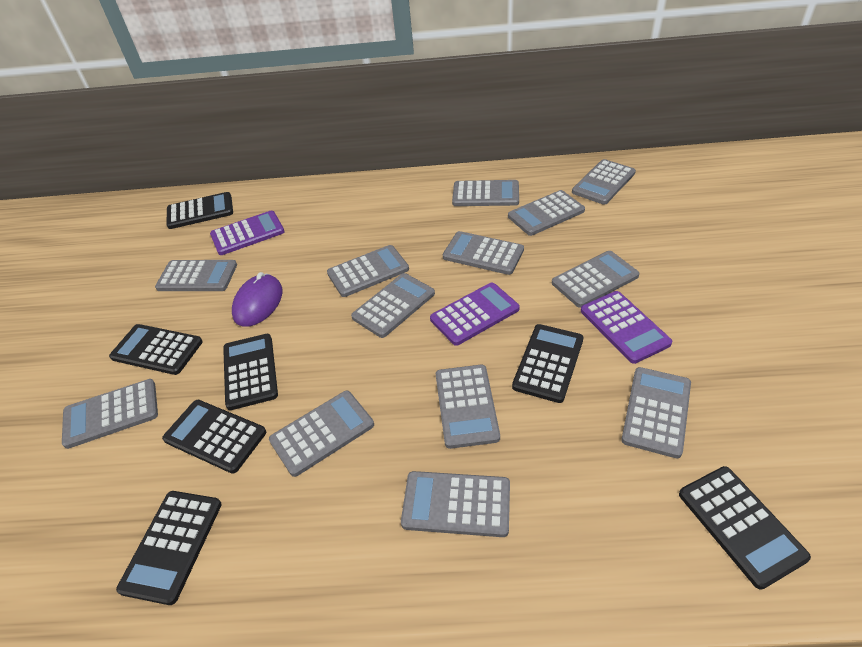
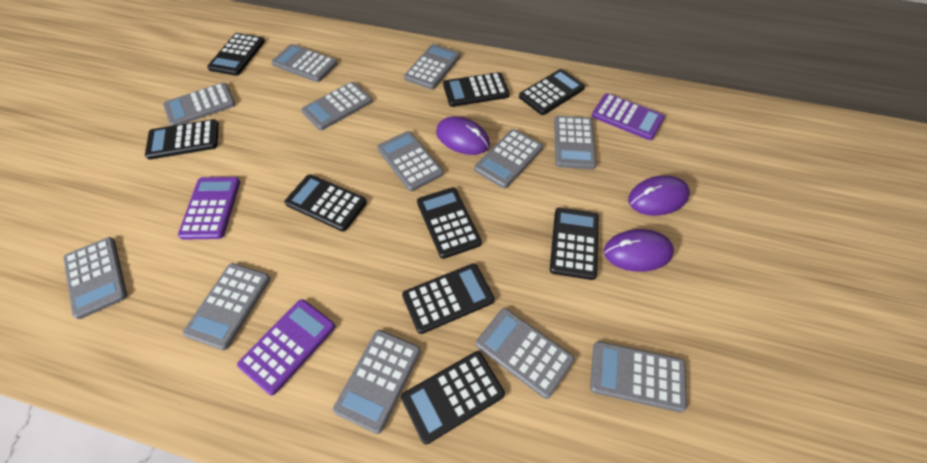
black calculator: [109,324,203,375] [116,491,222,605] [162,400,266,474] [166,192,233,229] [223,334,278,410] [512,324,584,403] [679,466,811,590] = 7 -> [145,119,219,160] [207,33,265,76] [285,174,367,232] [401,351,505,444] [402,263,495,334] [417,187,482,259] [443,72,510,107] [519,69,585,115] [550,207,599,280] = 9
grey calculator: [62,379,158,449] [155,260,237,291] [269,391,374,477] [327,245,409,297] [351,273,435,338] [401,471,510,537] [436,365,500,449] [443,231,524,275] [452,180,519,206] [508,190,585,236] [552,251,639,308] [572,159,636,205] [622,367,691,459] = 13 -> [64,237,127,319] [163,83,236,126] [183,263,270,350] [271,44,337,82] [301,82,372,130] [333,330,421,434] [377,131,443,191] [404,44,460,90] [474,129,543,188] [476,308,574,399] [554,116,596,169] [590,341,687,412] = 12
purple mouse: [232,272,283,327] = 1 -> [436,116,490,155] [604,229,674,272] [628,175,690,216] = 3

